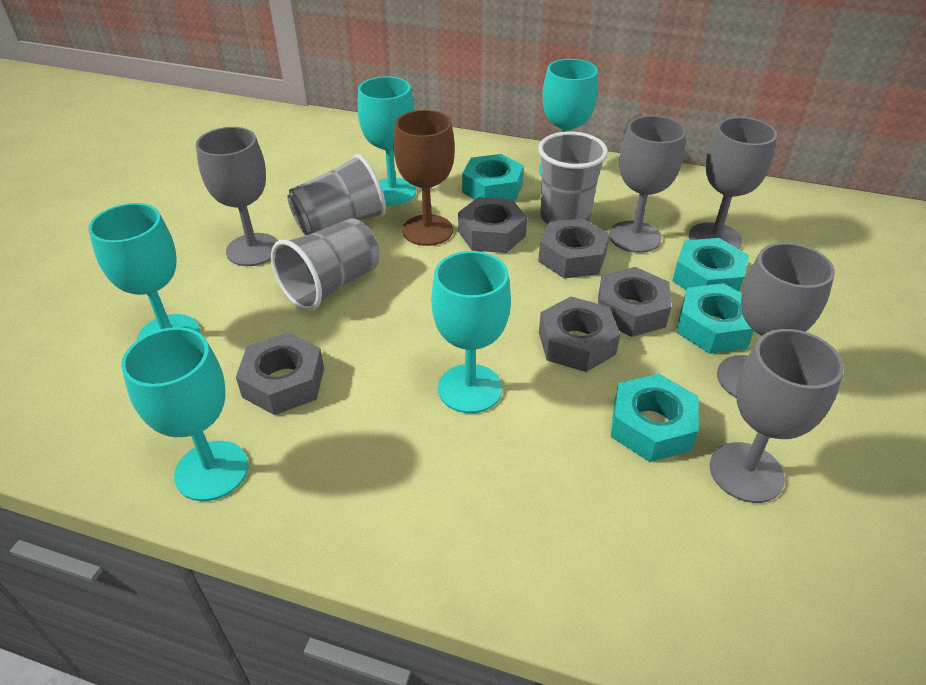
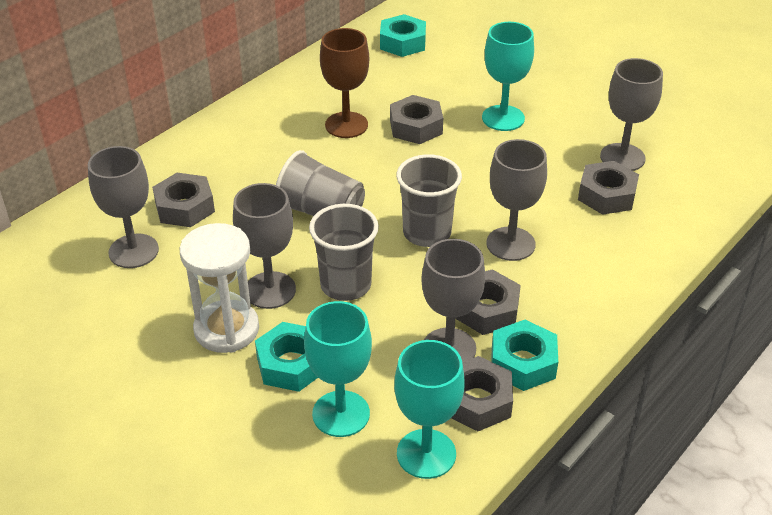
turquoise goblet: [88,203,200,340] [121,327,248,501] [357,76,416,205] [431,251,511,413] [539,59,598,176] = 5 -> [304,301,372,437] [394,340,465,479] [482,22,534,131] = 3
turquoise nut: [462,154,524,201] [611,374,699,462] [673,238,749,292] [676,283,754,354] = 4 -> [255,322,318,392] [380,14,426,57] [492,320,558,391] = 3
white hourglass: none = 0 -> [180,223,259,353] = 1

